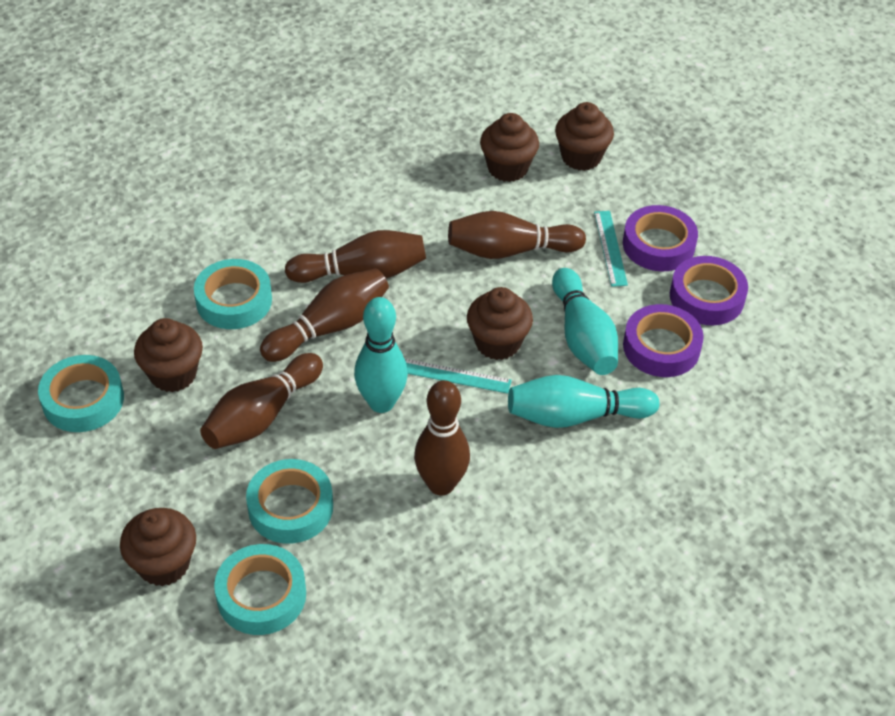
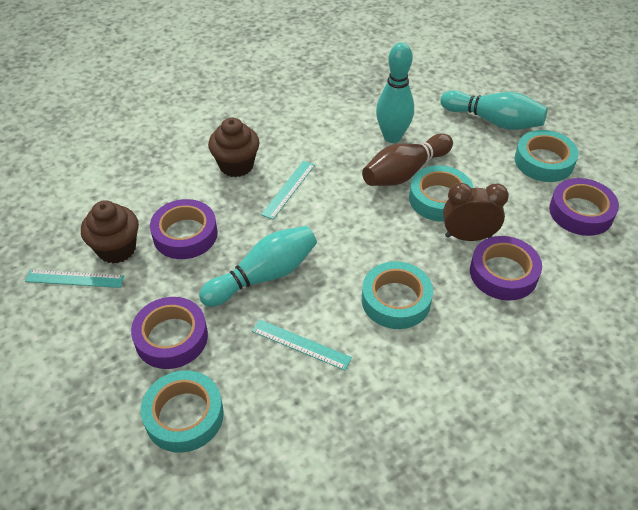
brown bowling pin: [200,353,323,449] [260,268,389,362] [285,230,426,283] [414,380,470,495] [448,211,586,259] = 5 -> [362,134,453,186] = 1
brown clock: none = 0 -> [443,183,509,241] = 1
brown cupcake: [120,508,196,586] [134,318,203,392] [467,287,533,360] [480,113,539,182] [555,102,614,171] = 5 -> [81,200,139,263] [208,118,260,177] = 2
purple tape: [623,205,698,272] [623,304,704,377] [670,256,748,325] = 3 -> [131,297,208,369] [150,199,218,259] [470,236,542,301] [549,178,619,236] = 4
turquoise ruler: [404,358,512,394] [594,211,628,287] = 2 -> [25,270,124,288] [252,319,352,370] [261,161,315,220] = 3

